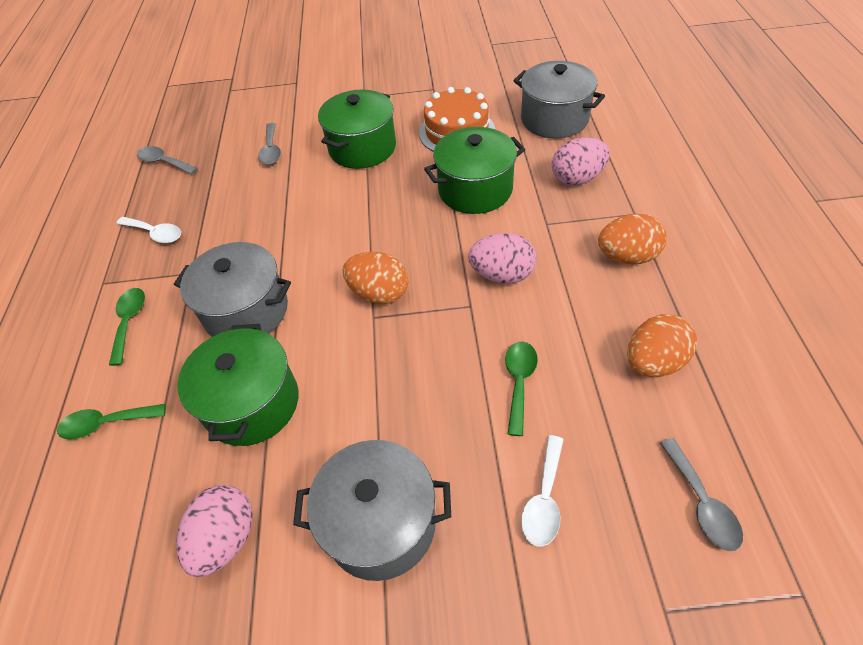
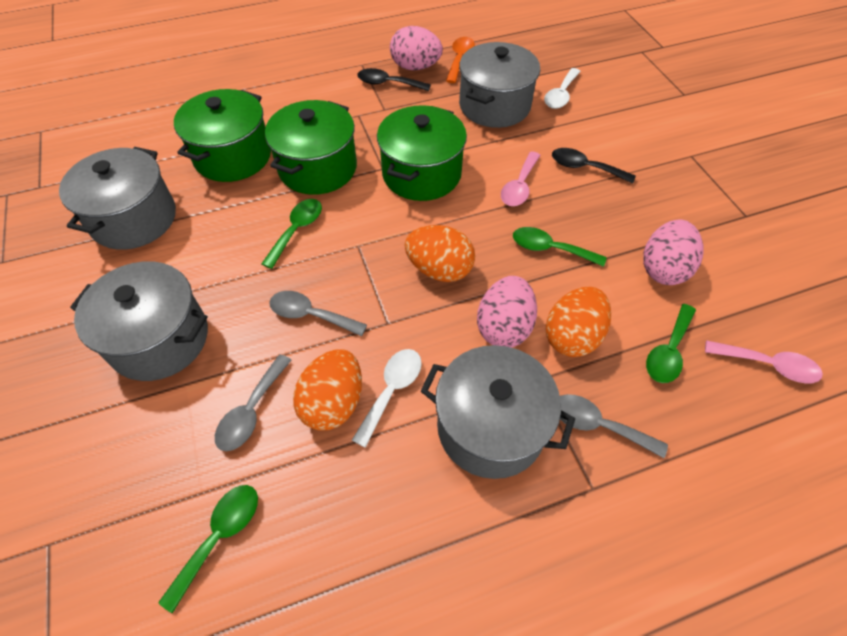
black spoon: none = 0 -> [357,68,431,91] [552,148,636,184] = 2
green spoon: [57,404,166,440] [109,288,145,366] [505,341,538,436] = 3 -> [158,485,258,613] [261,199,322,269] [513,227,606,267] [646,304,696,383] = 4
grey pot: [174,242,291,337] [293,440,451,581] [513,61,605,139] = 3 -> [59,147,176,250] [70,261,208,381] [421,345,575,479] [459,42,540,128] = 4
orange cake: [419,87,495,152] = 1 -> none = 0
orange spoon: none = 0 -> [446,37,475,83] = 1
pink spoon: none = 0 -> [501,151,541,206] [705,340,823,383] = 2

